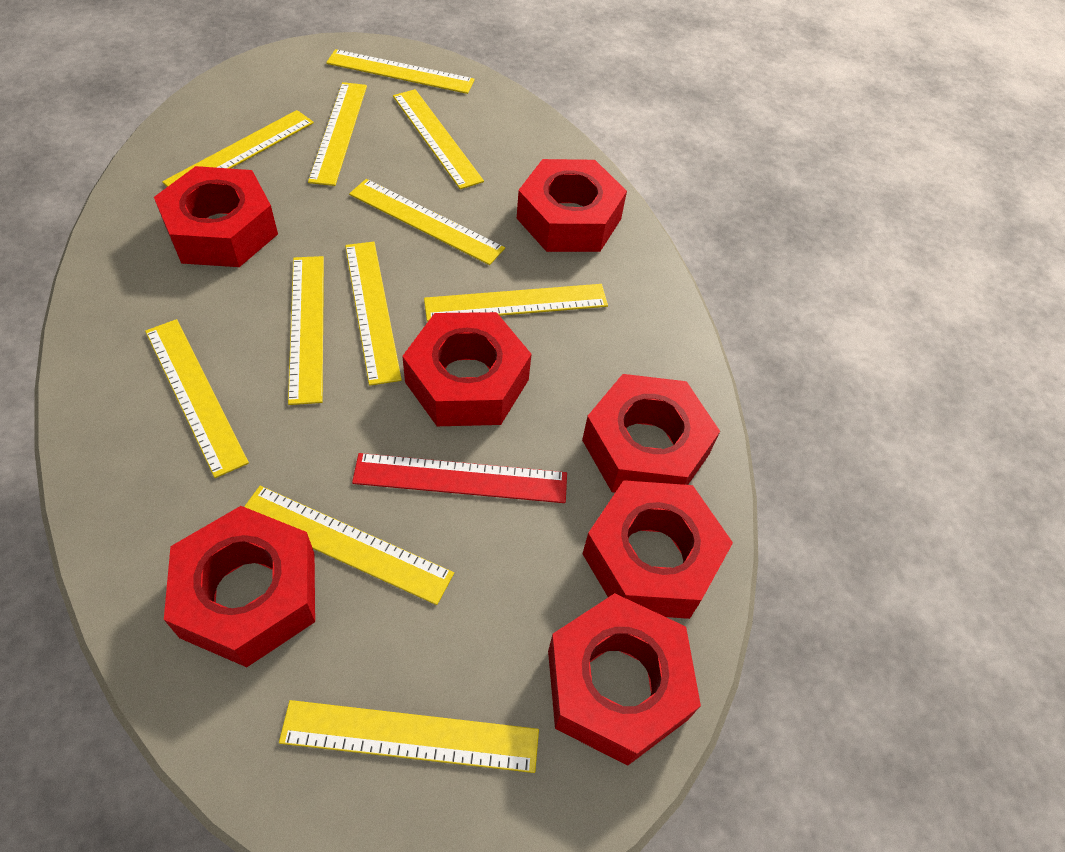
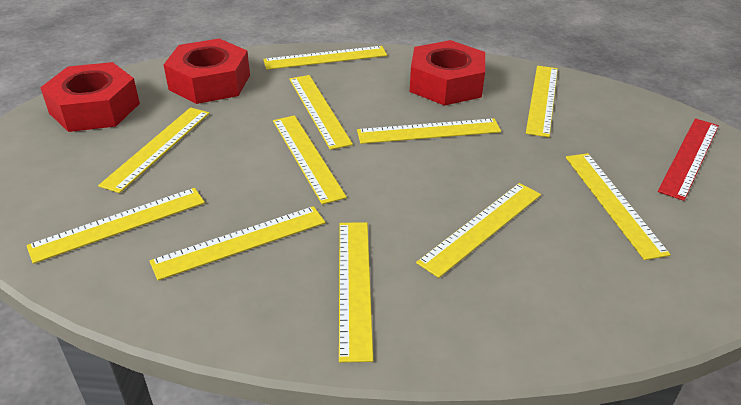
red nut: [154,166,278,267] [164,506,315,667] [402,312,531,426] [517,159,627,252] [548,593,701,766] [582,374,720,492] [582,480,733,619] = 7 -> [40,62,140,132] [164,39,250,104] [410,40,485,106] = 3

